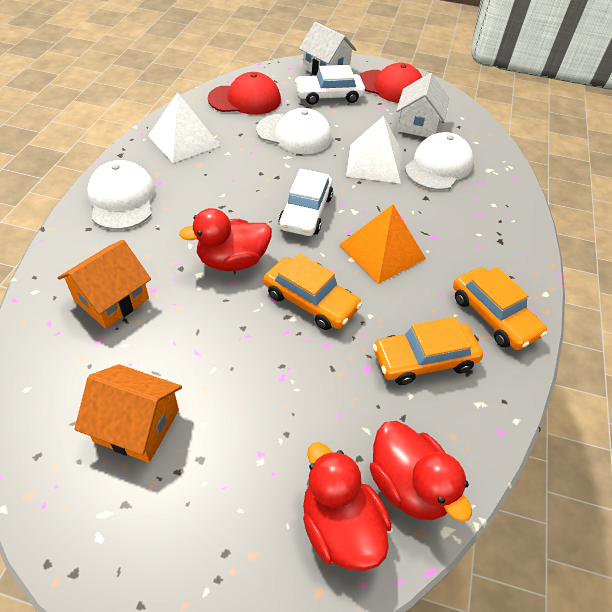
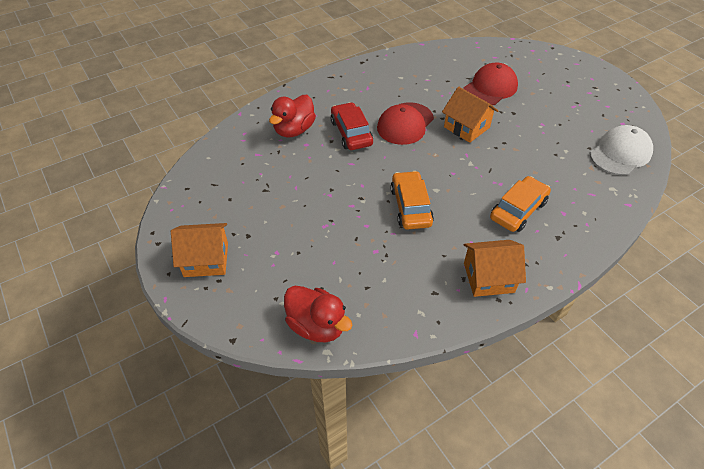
orange car: [264,253,362,330] [373,317,483,385] [453,267,547,350] = 3 -> [390,171,434,230] [490,176,551,232] = 2
orange house: [58,240,151,329] [74,364,182,463] = 2 -> [171,223,228,277] [442,87,498,143] [464,240,526,297] = 3
orange pyramid: [339,204,426,284] = 1 -> none = 0
red car: none = 0 -> [331,102,373,150] = 1
red duck: [179,208,272,271] [303,442,392,571] [370,421,472,522] = 3 -> [269,95,316,137] [284,286,353,342] = 2
white cap: [87,160,155,230] [256,108,332,154] [405,132,474,190] = 3 -> [590,125,653,175] = 1
white car: [278,169,333,236] [295,65,365,105] = 2 -> none = 0
white house: [299,22,357,76] [396,73,449,137] = 2 -> none = 0
white pyramid: [148,92,220,163] [346,116,402,183] = 2 -> none = 0

